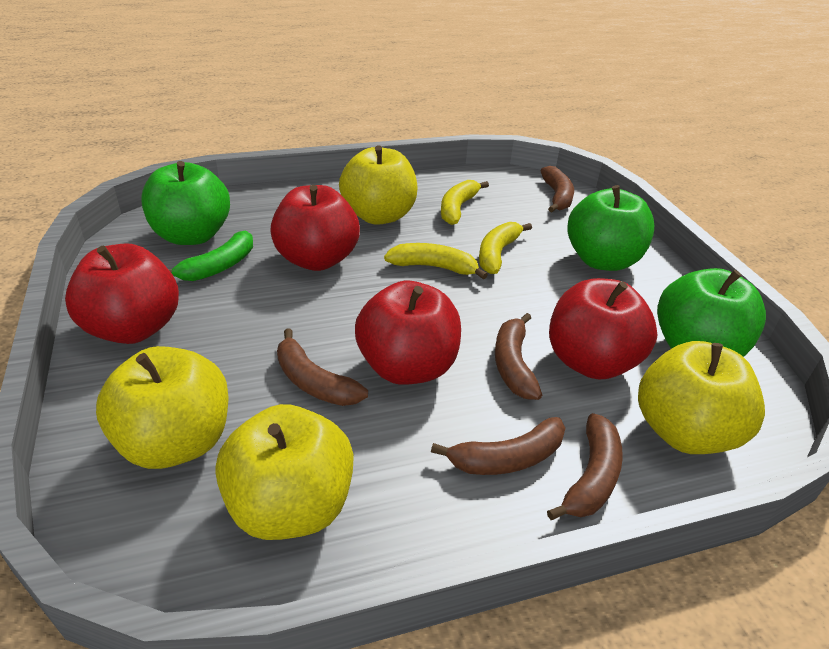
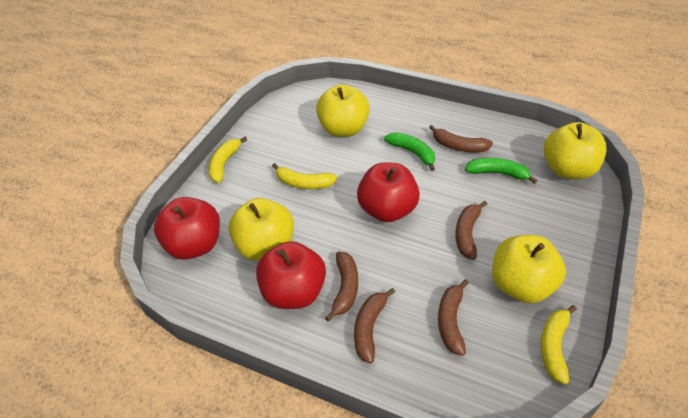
green apple: [141,161,230,245] [567,185,654,271] [657,268,766,357] = 3 -> none = 0
green banana: [168,230,253,281] = 1 -> [384,132,435,171] [465,158,537,184] = 2
red apple: [65,243,179,344] [270,185,360,271] [355,281,461,385] [549,278,658,380] = 4 -> [154,197,220,260] [256,241,326,309] [357,162,420,222] = 3

